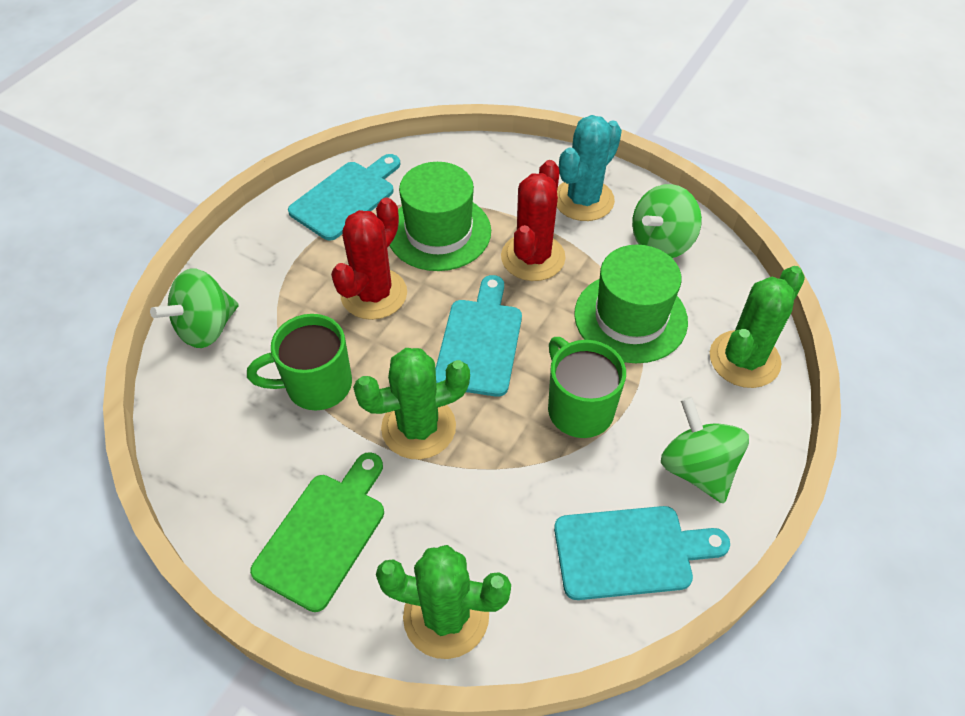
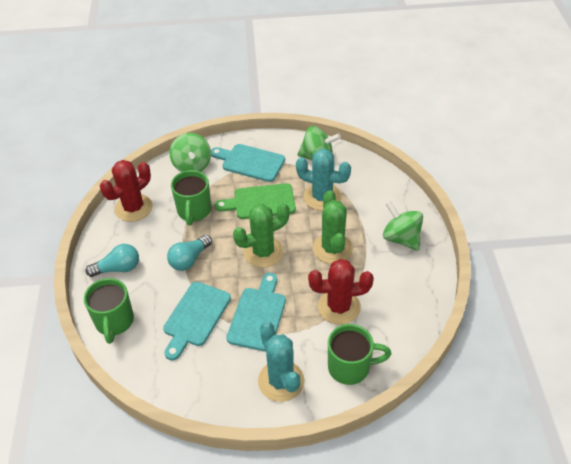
green cactus: [353,348,470,459] [376,545,511,659] [710,266,805,388] = 3 -> [233,203,290,268] [313,190,353,264] = 2
green hat: [389,162,491,271] [574,245,688,363] = 2 -> none = 0
green mug: [247,314,352,410] [548,337,626,438] = 2 -> [84,278,134,344] [171,170,211,225] [328,324,391,385] = 3
turquoise cactus: [557,115,622,221] = 1 -> [258,322,304,402] [296,149,351,211] = 2
turquoise light bulb: none = 0 -> [86,244,139,277] [167,235,212,271] = 2

